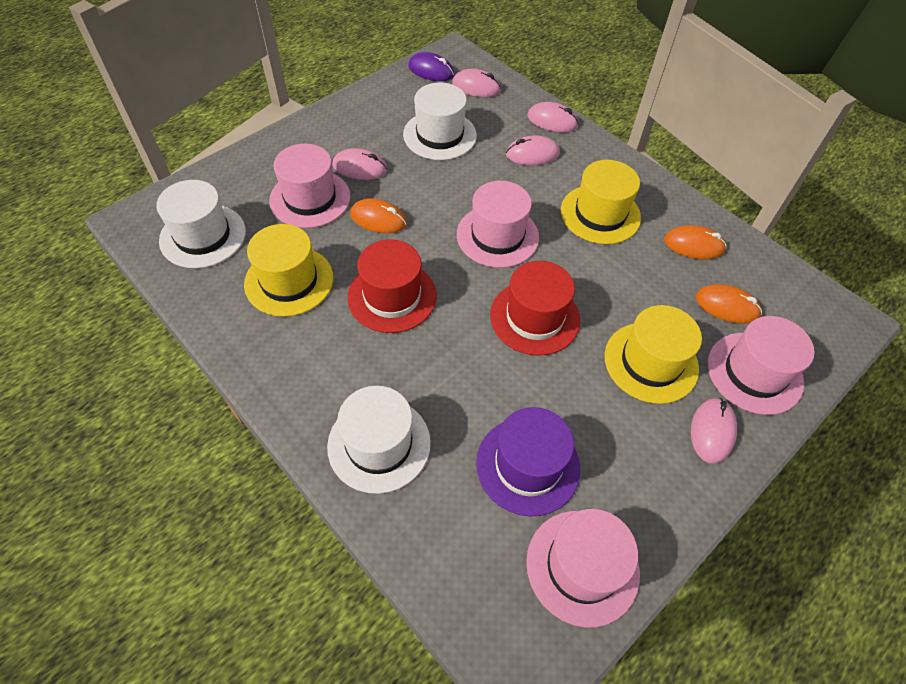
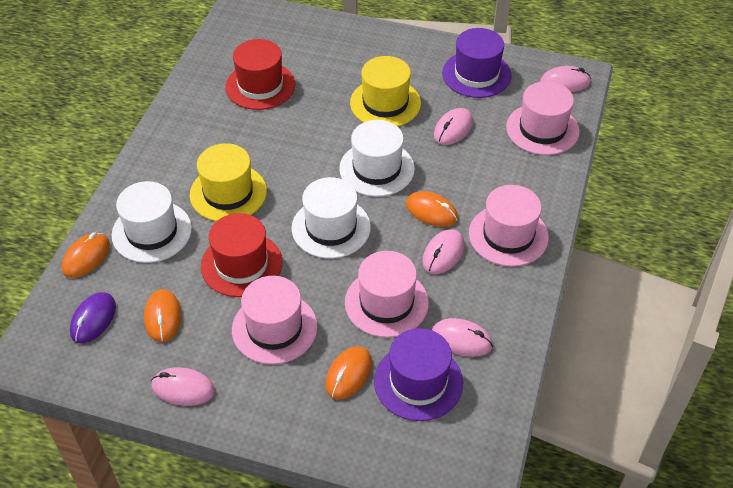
orange mouse: [350,198,407,234] [664,225,727,259] [696,284,762,324] = 3 -> [61,233,110,278] [144,289,182,342] [325,346,372,399] [406,191,458,227] = 4
purple hat: [476,407,580,516] = 1 -> [374,328,463,421] [442,28,512,98] = 2
yellow hat: [244,224,333,317] [561,160,641,244] [605,305,702,404] = 3 -> [190,143,267,221] [350,56,421,127] = 2

